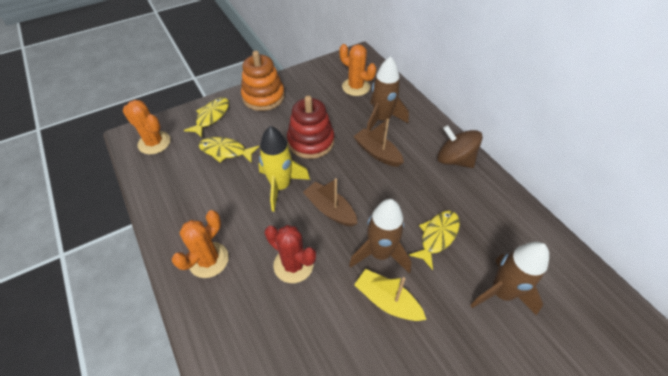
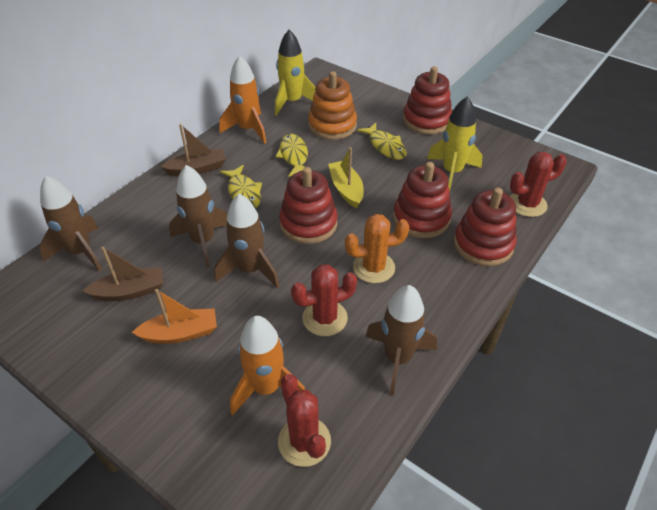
brown rocket: [349,199,412,273] [367,56,409,131] [470,242,549,315] = 3 -> [39,176,102,271] [169,165,227,267] [214,194,279,288] [365,285,437,395] = 4
brown spinning top: [437,125,483,168] = 1 -> none = 0
orange boat: none = 0 -> [131,289,217,344] = 1
orange cactus: [123,100,171,154] [172,210,229,278] [339,44,376,96] = 3 -> [345,214,409,283] = 1
orange rocket: none = 0 -> [219,55,267,144] [230,316,305,415] = 2
red cactus: [265,225,316,283] = 1 -> [278,374,331,467] [291,264,357,336] [510,152,567,217] = 3
red stacking toy: [287,96,334,159] = 1 -> [279,167,338,244] [393,162,452,238] [403,66,452,135] [454,188,517,266] = 4
yellow rocket: [258,126,310,212] = 1 -> [275,30,316,115] [427,97,483,192] = 2

